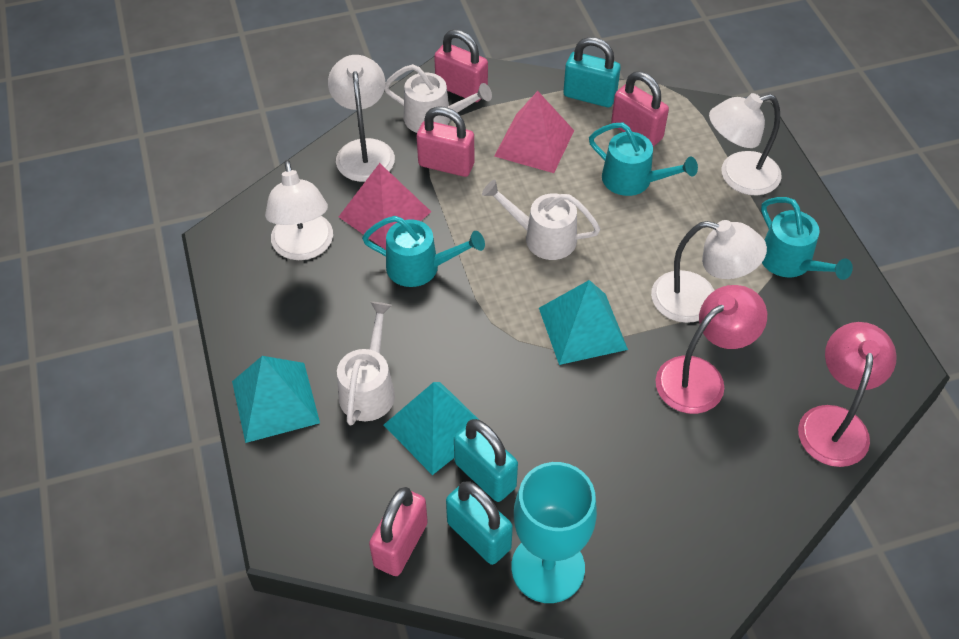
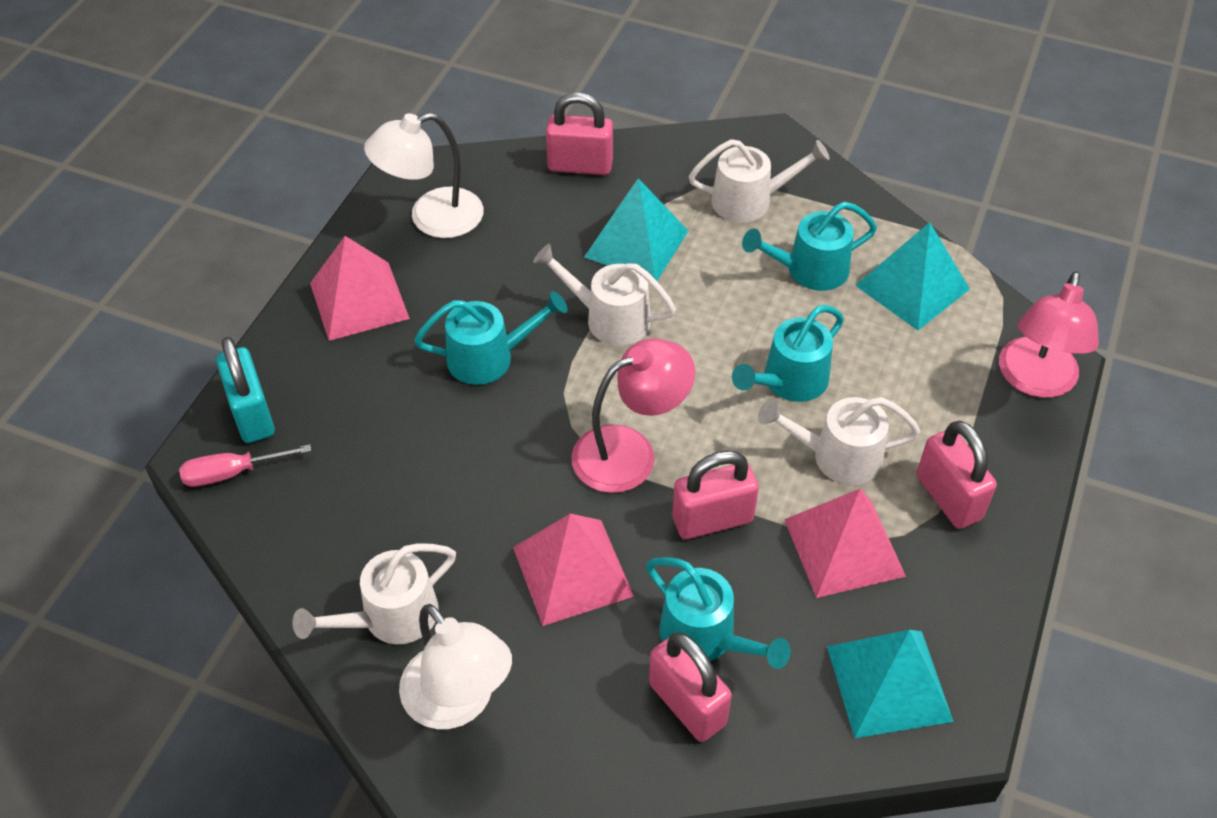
pink pyramid: [339,163,431,250] [495,91,574,173] = 2 -> [310,236,410,341] [513,514,634,626] [784,489,906,598] = 3
pink screwdriver: none = 0 -> [179,444,311,487] = 1
turquoise goblet: [511,462,597,603] = 1 -> none = 0
turquoise padlock: [446,481,513,565] [454,419,518,502] [563,37,621,107] = 3 -> [216,337,275,443] = 1
turquoise watering can: [362,216,485,287] [589,123,698,196] [761,197,853,280] = 3 -> [414,291,568,385] [646,557,791,669] [732,305,844,402] [742,202,877,291] = 4
white lamp: [265,160,333,260] [328,55,395,182] [651,220,767,323] [709,93,782,196] = 4 -> [364,113,484,238] [399,604,512,729] = 2
white watering can: [337,302,395,425] [385,64,492,133] [482,180,600,260] = 3 -> [292,543,456,645] [533,244,676,346] [689,139,830,222] [758,397,920,485] = 4

